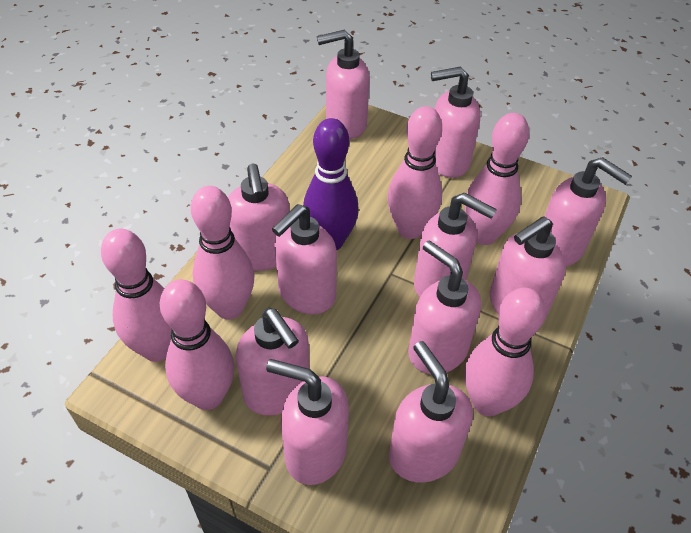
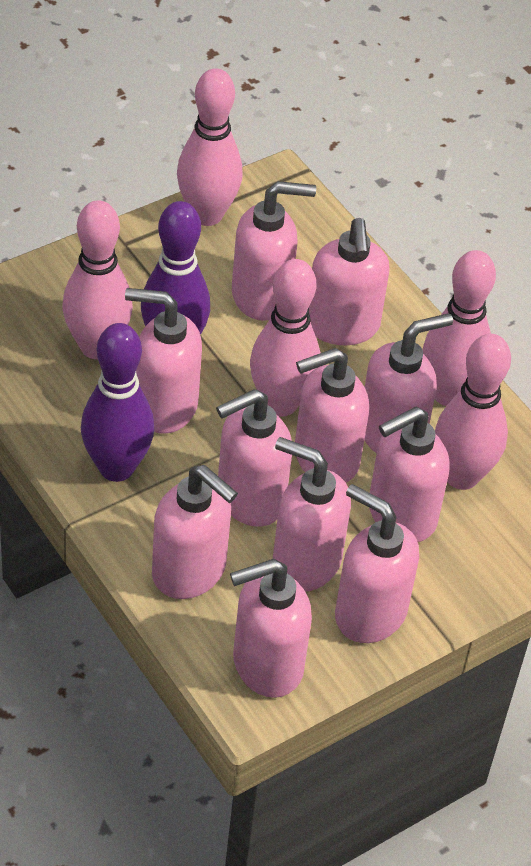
pink bowling pin: [101,229,172,362] [160,279,234,410] [191,186,254,319] [387,106,442,239] [464,288,546,416] [465,113,529,245] = 6 -> [62,200,133,359] [177,68,243,226] [250,259,321,417] [422,250,496,406] [435,334,511,490] = 5
purple bowling pin: [303,118,359,250] = 1 -> [81,323,154,482] [141,201,210,335] = 2

